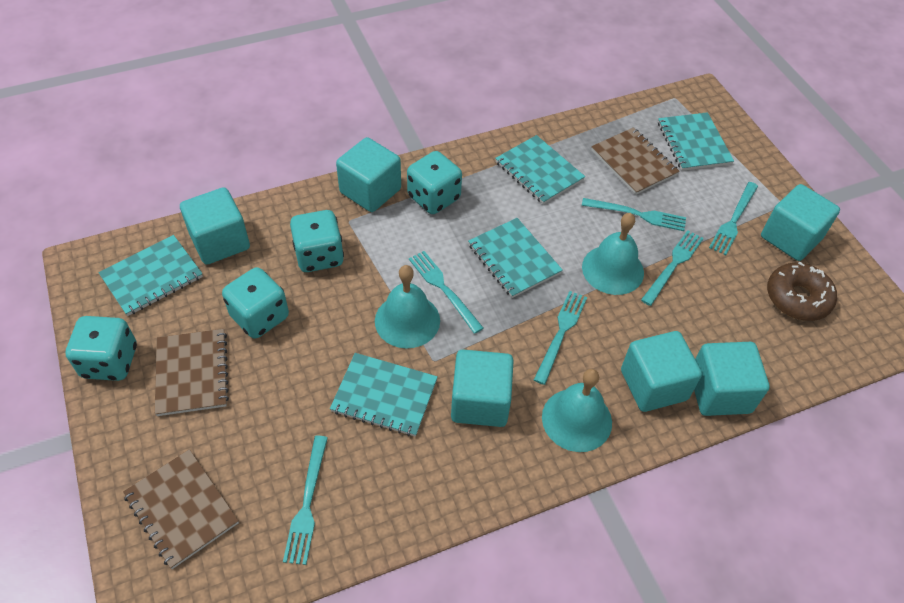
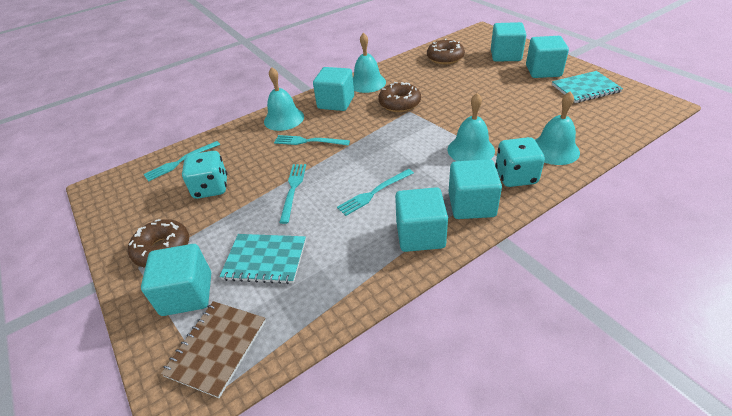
brown donut: [767,262,837,321] = 1 -> [128,219,189,268] [378,82,421,112] [427,39,465,65] = 3
brown notebook: [123,449,239,569] [155,329,229,416] [591,127,680,195] = 3 -> [161,301,266,398] = 1
turquoise bell: [375,265,440,348] [542,369,612,452] [582,213,644,295] = 3 -> [264,67,304,131] [353,33,386,93] [448,93,495,161] [535,91,580,165] = 4
turquoise dice: [65,316,137,381] [222,267,289,338] [290,210,344,272] [407,151,462,214] = 4 -> [182,151,227,199] [495,137,545,187] = 2
turquoise fork: [283,436,328,565] [409,251,483,334] [534,291,587,385] [582,198,686,231] [641,230,704,306] [709,182,758,255] = 6 -> [143,141,220,181] [274,135,350,145] [279,164,306,224] [337,169,414,216] = 4
turquoise notebook: [98,235,203,316] [330,353,438,437] [468,218,563,298] [495,135,585,204] [658,112,734,171] = 5 -> [219,234,306,284] [552,71,623,103] = 2

